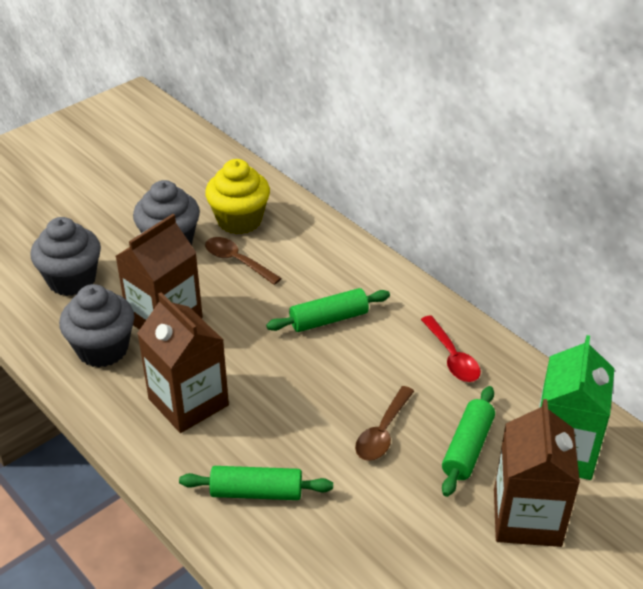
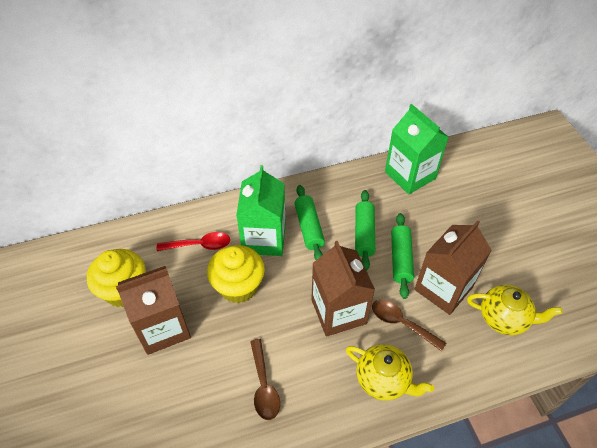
green carton: [539,335,614,480] = 1 -> [236,165,286,256] [385,104,448,194] = 2
grey cupcake: [31,217,101,296] [59,284,135,367] [133,180,200,245] = 3 -> none = 0
yellow cupcake: [205,159,270,234] = 1 -> [87,249,146,307] [207,245,265,303] = 2
yellow teapot: none = 0 -> [346,344,434,400] [467,285,563,335] = 2

